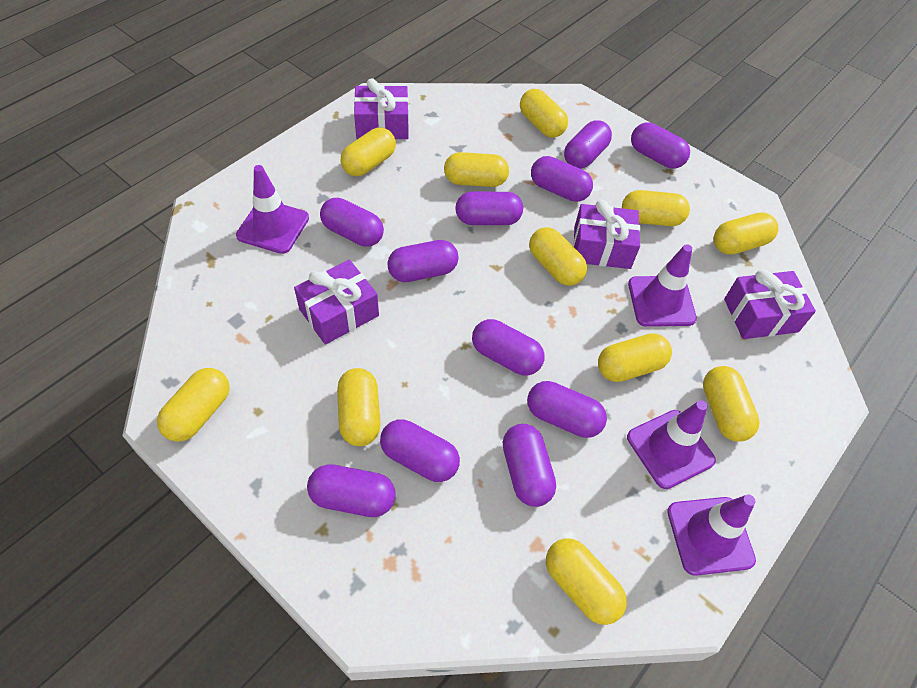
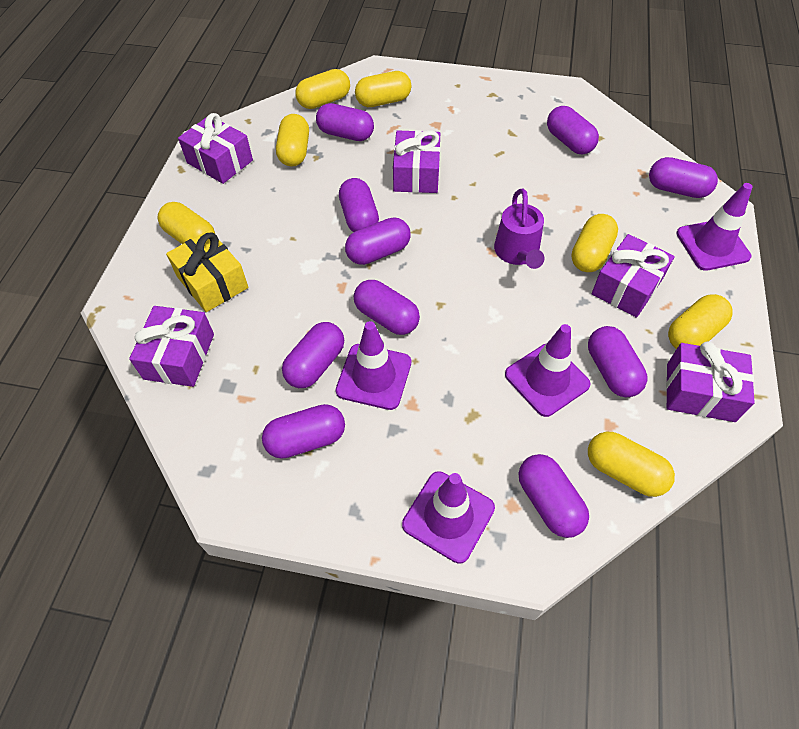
purple capsule: [307,464,396,517] [320,198,384,247] [380,419,460,482] [387,240,459,282] [455,191,523,225] [472,319,545,376] [503,424,556,507] [527,381,607,438] [531,156,593,202] [564,120,612,169] [631,122,690,169] = 11 -> [262,404,345,459] [282,322,344,388] [316,103,374,141] [339,178,379,232] [345,217,411,265] [354,280,420,335] [519,454,589,538] [547,106,599,154] [588,326,647,397] [649,157,718,198] = 10
purple gift: [294,260,379,345] [354,78,409,139] [573,200,640,269] [724,270,816,339] = 4 -> [129,306,214,387] [178,113,253,184] [393,130,440,193] [592,234,675,318] [666,341,755,422] = 5
purple watering can: none = 0 -> [494,189,545,269] = 1
yellow capsule: [157,368,230,442] [337,368,380,446] [341,128,396,176] [444,152,509,187] [520,89,568,138] [529,227,587,286] [546,538,627,625] [598,333,672,382] [622,190,690,226] [703,366,760,442] [714,213,779,255] = 11 -> [158,202,215,244] [276,114,309,167] [295,69,350,109] [355,71,411,107] [571,214,618,272] [588,432,675,497] [668,294,733,349] = 7
yellow gift: none = 0 -> [166,230,248,312] = 1

